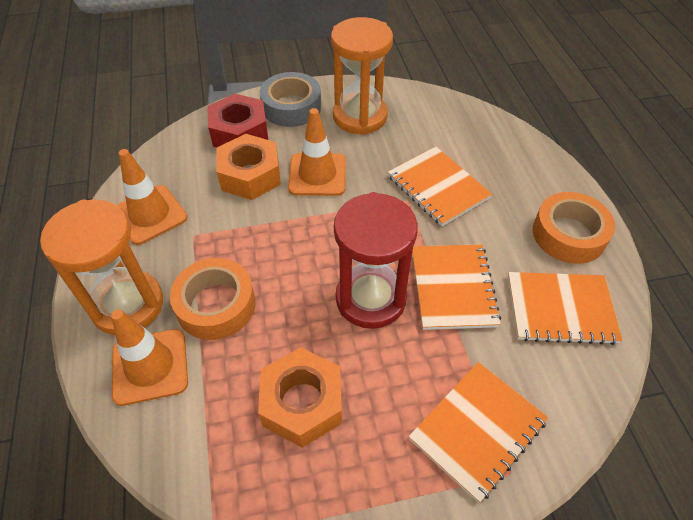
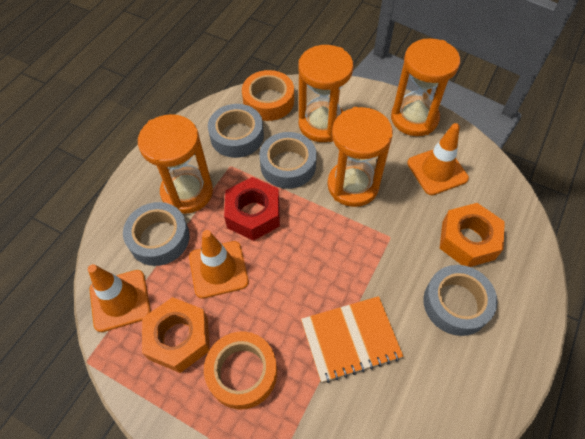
grey tape: [260,72,321,127] = 1 -> [123,202,190,266] [208,104,264,158] [259,132,317,189] [424,265,498,336] = 4
orange hourglass: [40,199,163,335] [331,17,393,135] = 2 -> [138,114,213,214] [299,45,353,142] [327,107,393,207] [391,38,460,136] = 4
orange notebook: [388,147,492,226] [409,362,548,503] [412,244,501,330] [508,272,623,345] = 4 -> [301,296,404,383] = 1
red hourglass: [334,192,418,329] = 1 -> none = 0

